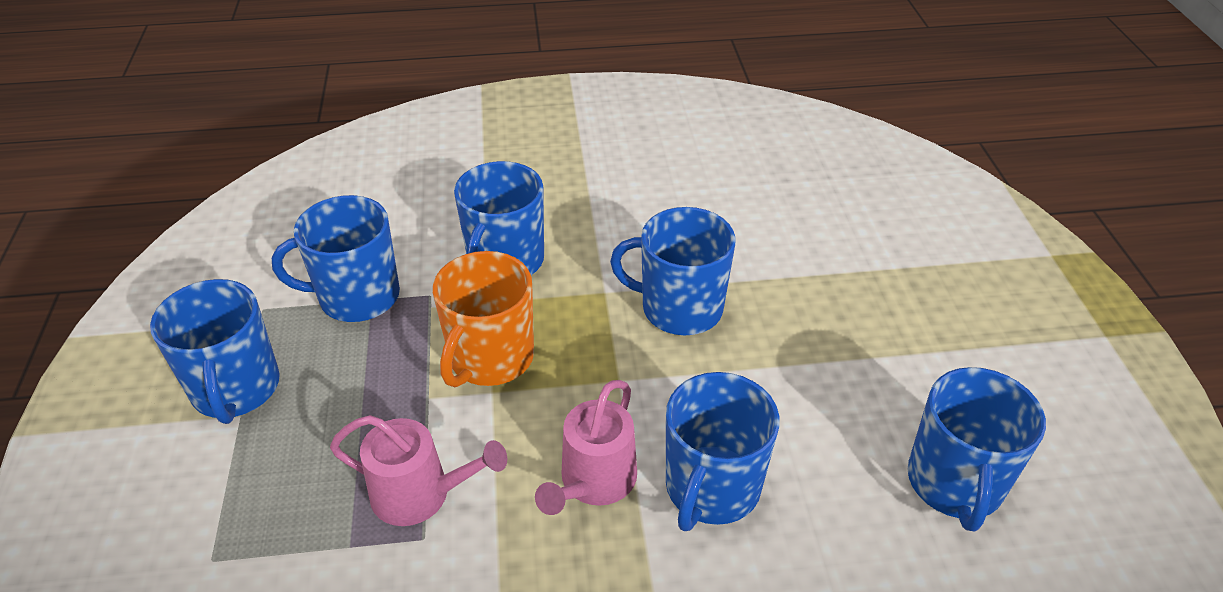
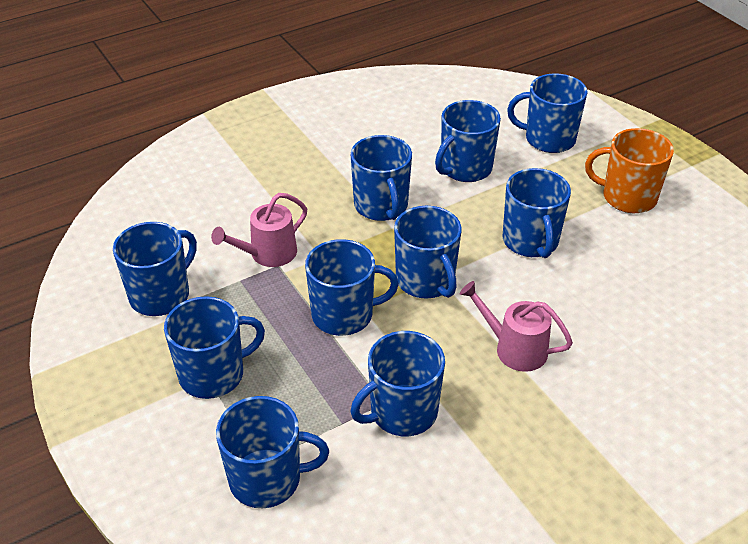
blue mug: [150,279,280,424] [272,195,400,322] [454,161,544,275] [610,207,736,335] [666,372,780,531] [907,367,1046,532] = 6 -> [113,222,197,316] [164,296,265,399] [216,396,329,508] [305,239,399,336] [351,135,412,221] [351,331,445,436] [394,206,462,298] [435,100,501,182] [502,168,571,258] [507,73,588,153] = 10

